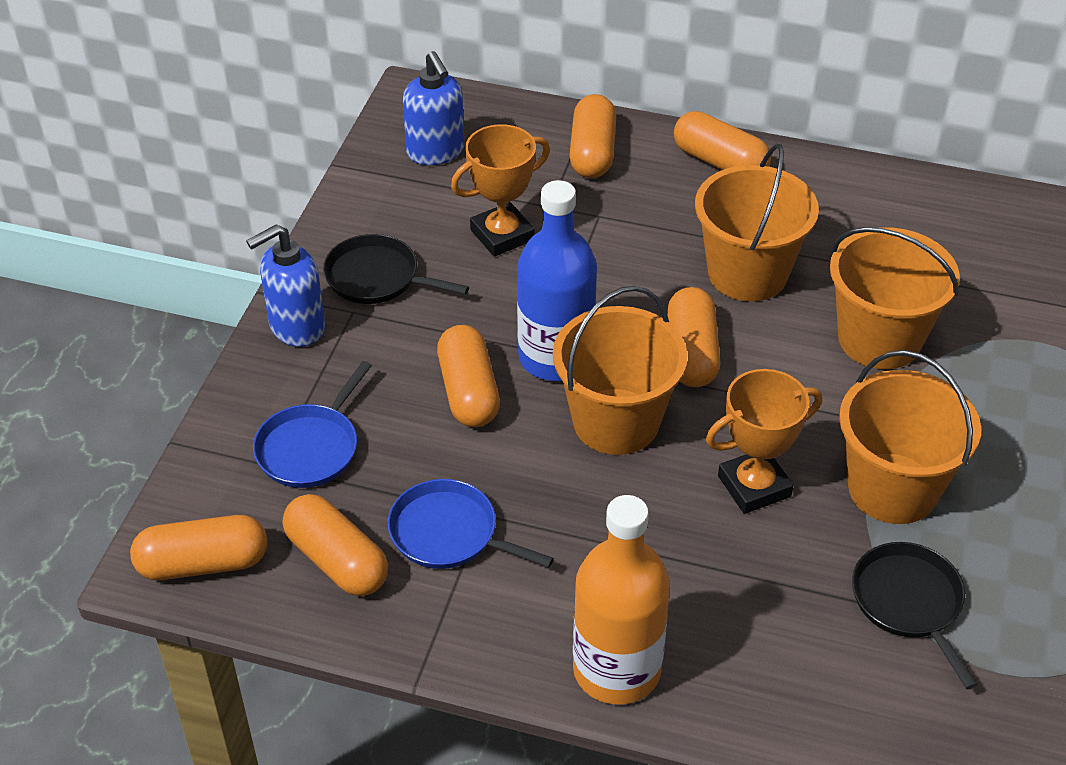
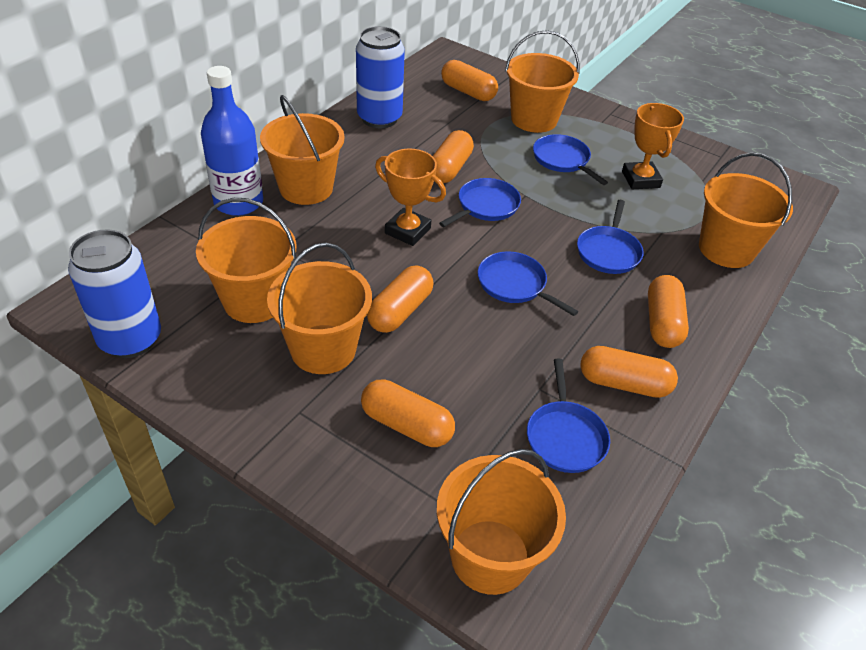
black pan: [323,234,469,304] [852,542,978,689] = 2 -> none = 0
blue can: none = 0 -> [68,229,161,358] [356,26,405,128] = 2
blue pan: [253,361,372,488] [387,479,554,569] = 2 -> [439,178,521,227] [478,251,578,316] [527,359,610,473] [533,134,608,185] [577,200,644,274] = 5
blue soap dispenser: [246,224,325,347] [403,51,464,165] = 2 -> none = 0
orange bottle: [573,495,670,705] = 1 -> none = 0
orange bucket: [553,286,688,455] [695,144,819,302] [830,227,960,369] [839,350,981,524] = 4 -> [196,198,296,323] [260,95,345,205] [267,242,372,374] [437,449,566,595] [505,30,580,133] [699,153,793,268] = 6

